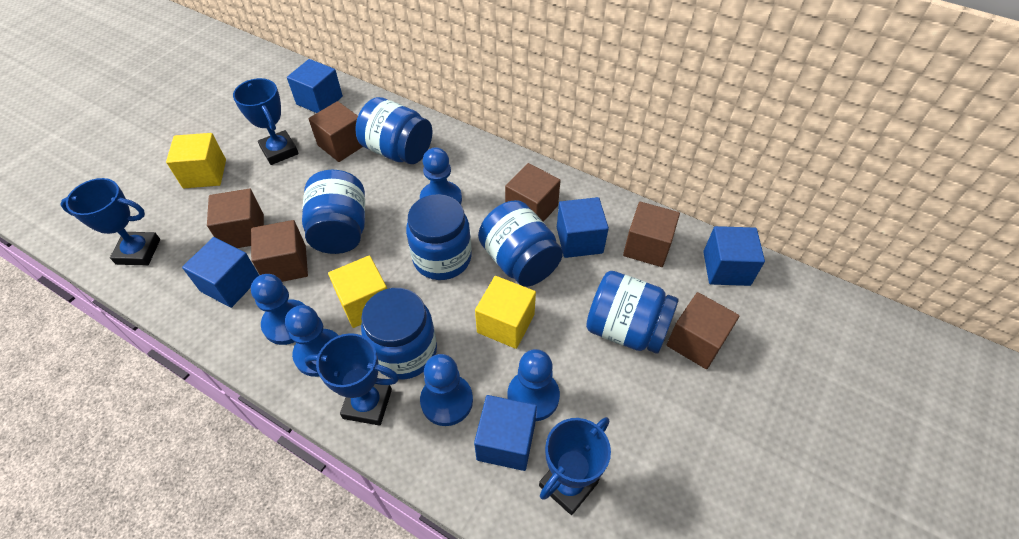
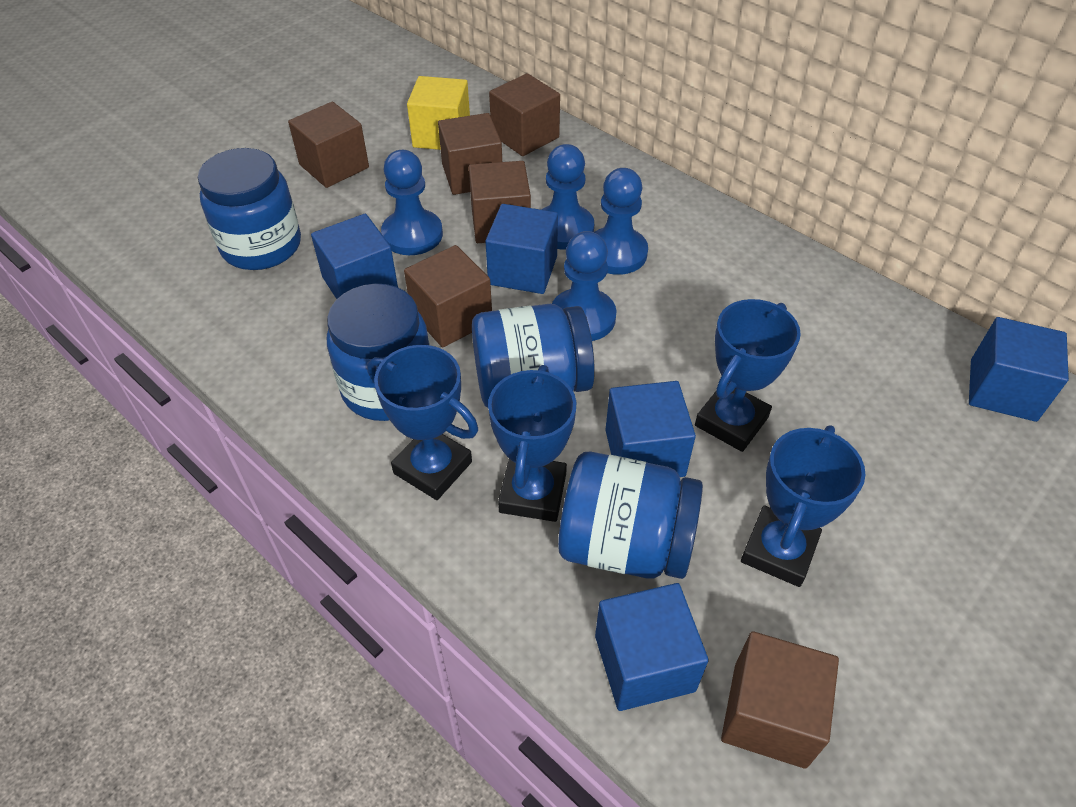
blue jar: [302,170,365,254] [355,97,432,164] [361,288,437,380] [406,194,472,280] [478,200,563,287] [586,271,678,354] = 6 -> [198,148,301,270] [327,284,430,421] [472,304,595,408] [558,452,703,579] = 4
blue pawn: [251,274,305,345] [285,305,339,377] [420,147,462,205] [420,354,473,426] [507,349,560,421] = 5 -> [381,150,443,255] [542,144,594,250] [552,231,617,341] [594,168,648,275] = 4
yellow cube: [166,133,226,188] [328,256,387,328] [475,276,536,349] = 3 -> [407,76,470,150] = 1

